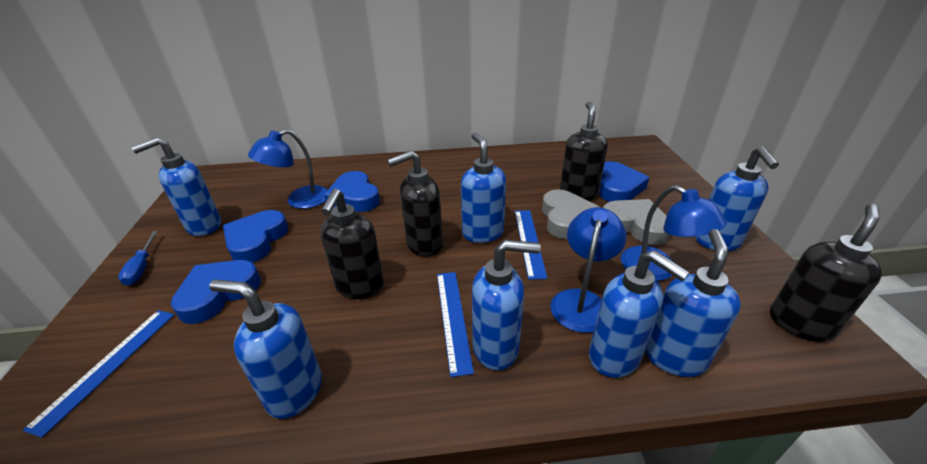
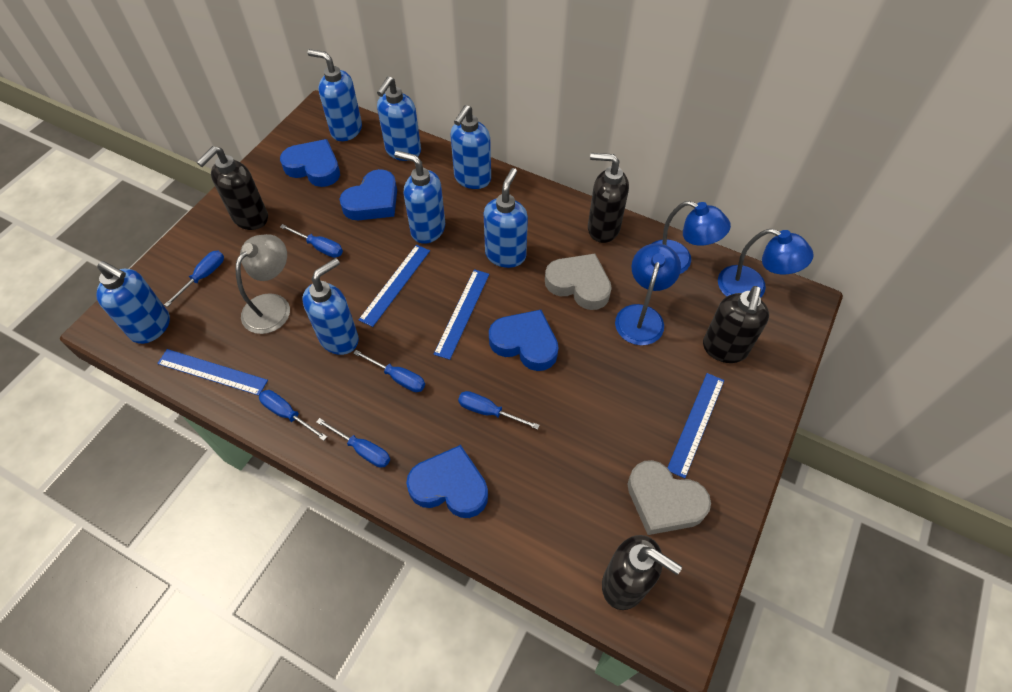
blue ruler: [22,310,174,438] [437,272,474,377] [515,210,547,280] = 3 -> [157,349,268,396] [358,245,430,327] [434,269,489,360] [667,373,724,479] = 4
blue screwdriver: [118,231,158,285] = 1 -> [164,251,224,307] [259,390,327,441] [280,224,343,258] [316,418,390,468] [353,350,425,392] [458,391,540,430] = 6
grey lamp: none = 0 -> [235,234,290,334] = 1

